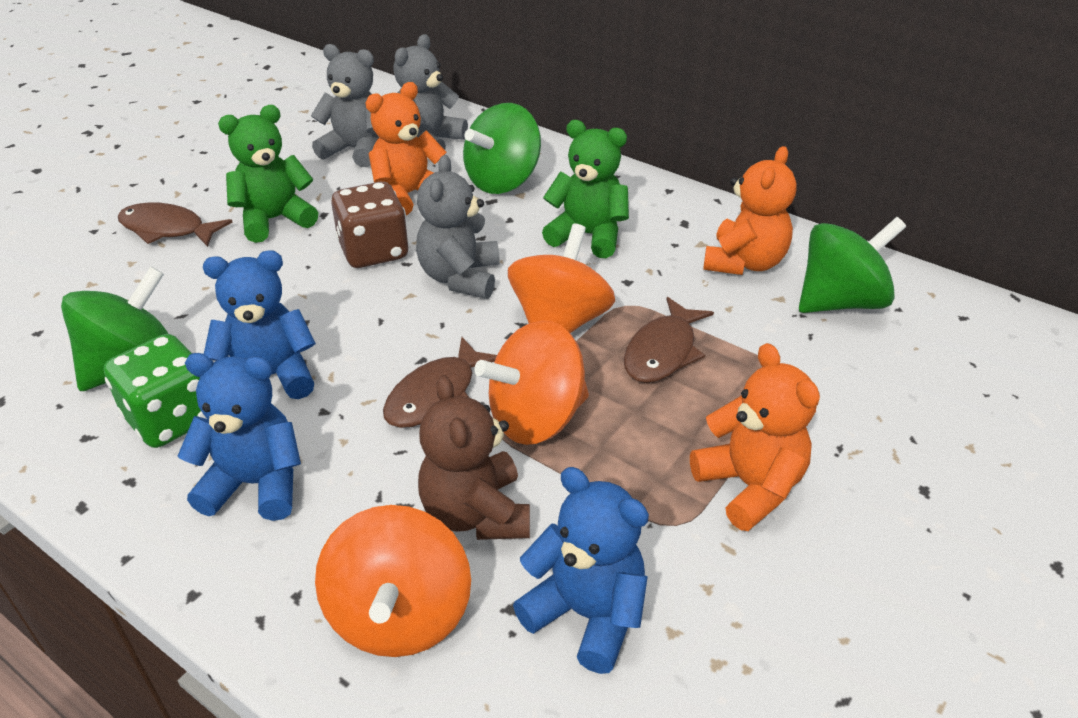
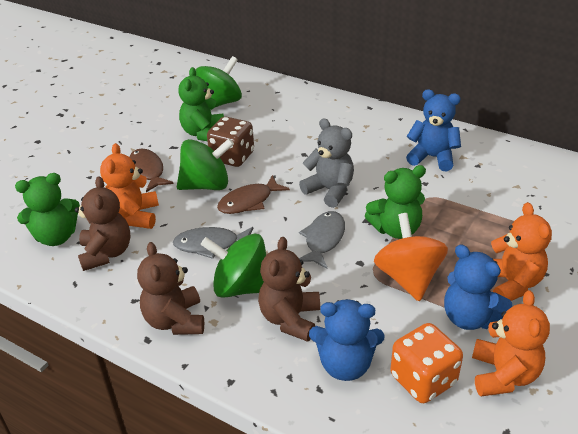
brown fish: [118,202,232,247] [383,337,497,428] [624,297,714,383] = 3 -> [130,149,174,192] [217,175,290,214] = 2
brown teddy bear: [418,375,530,540] = 1 -> [75,176,131,271] [137,242,204,335] [258,237,320,342] = 3
green dice: [104,334,207,448] = 1 -> none = 0
green teddy bear: [218,105,318,243] [542,120,629,258] = 2 -> [15,173,80,246] [178,67,224,141] [365,165,426,239] = 3
grey fish: none = 0 -> [173,227,253,259] [299,211,345,268] = 2
grey teddy bear: [311,44,379,167] [393,34,468,150] [416,155,500,299] = 3 -> [299,118,354,208] = 1
orange dice: none = 0 -> [390,323,463,403] = 1
orange spinning top: [315,505,471,657] [474,320,589,445] [508,224,615,333] = 3 -> [374,213,448,301] = 1

